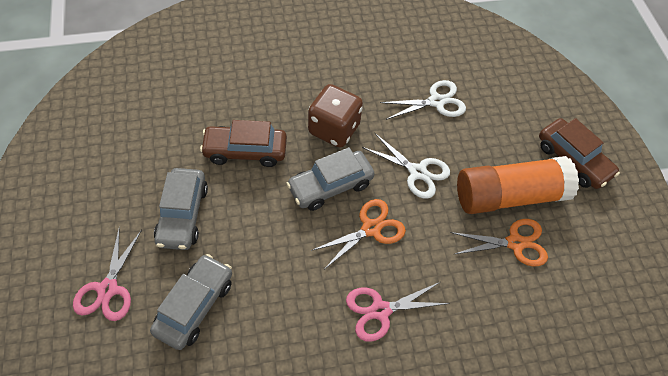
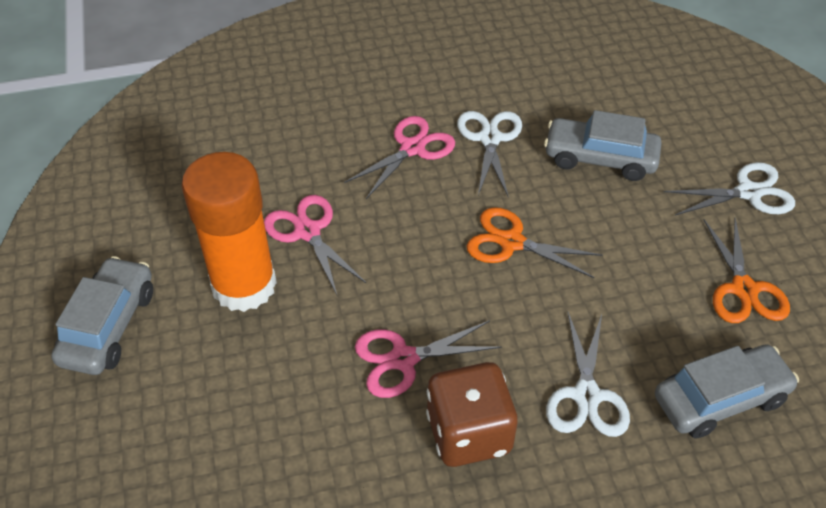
brown car: [200,120,287,167] [539,118,620,189] = 2 -> none = 0
pink scissors: [73,226,142,321] [346,282,450,342] = 2 -> [264,195,366,295] [344,116,455,199] [355,320,502,398] = 3
white scissors: [362,133,450,199] [380,80,466,120] = 2 -> [457,111,522,198] [546,312,630,437] [664,162,795,216] = 3

